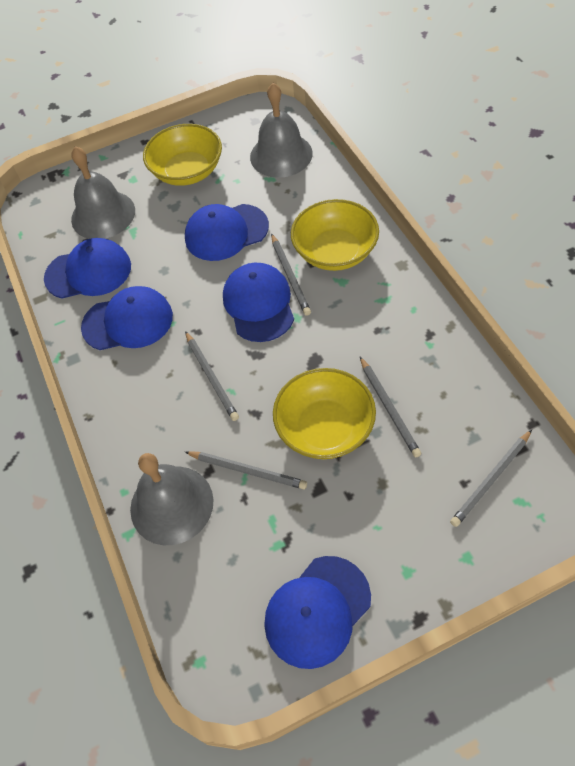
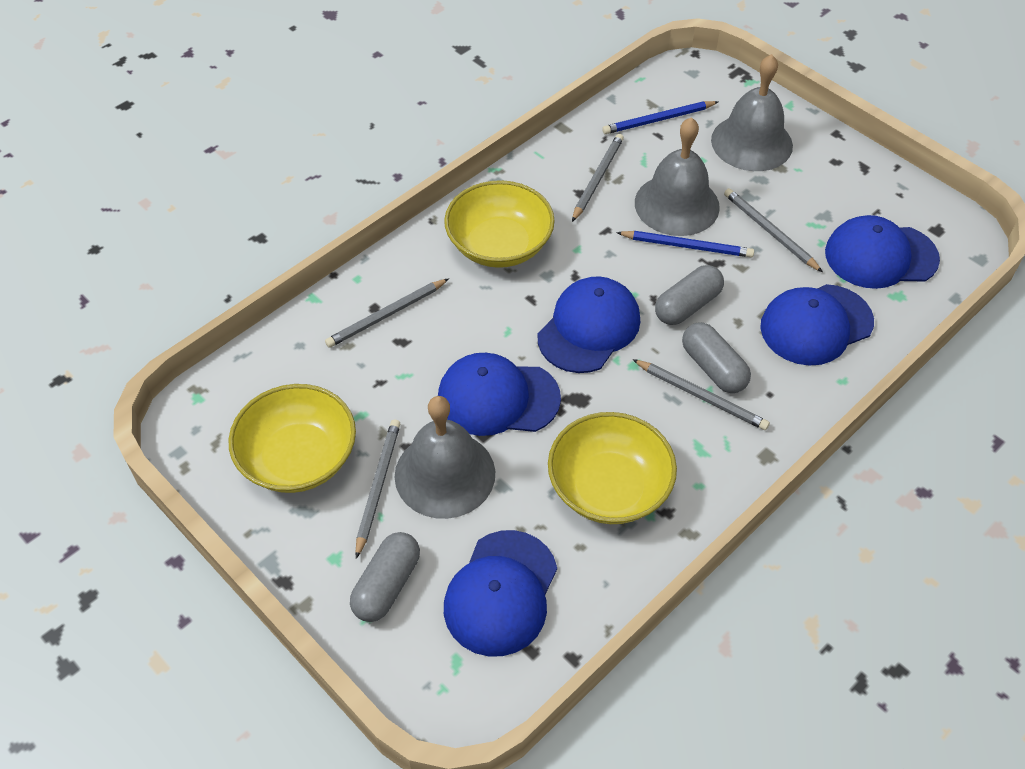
blue pencil: none = 0 -> [602,101,718,134] [616,231,754,257] = 2
grey capsule: none = 0 -> [350,532,420,622] [655,265,724,325] [682,322,751,393] = 3

